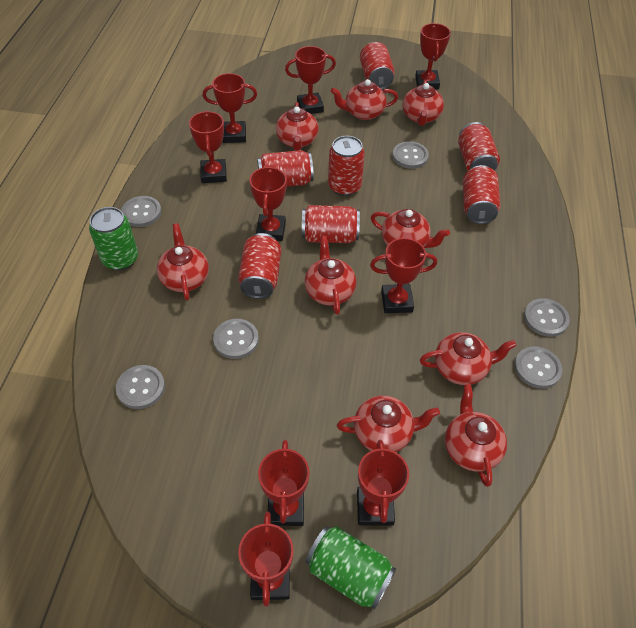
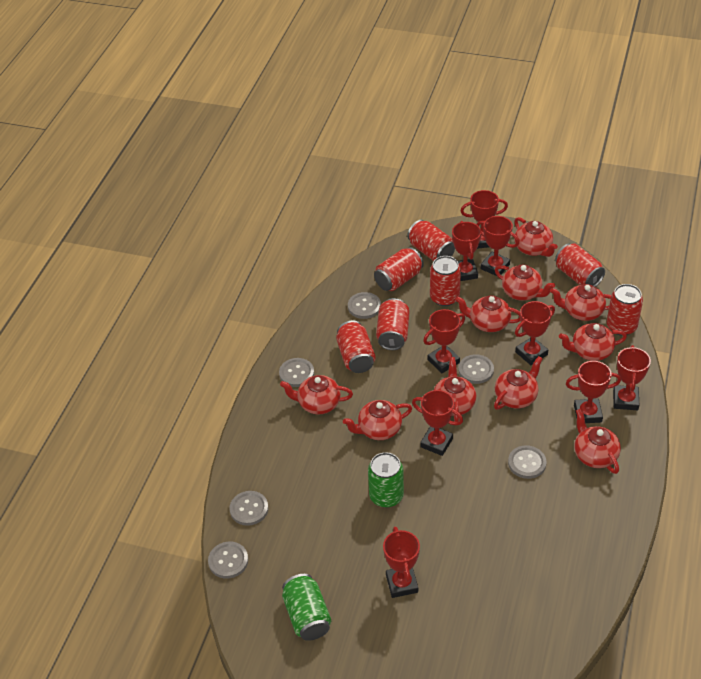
red teapot: [157,223,209,301] [276,102,319,151] [305,236,356,315] [331,79,398,120] [337,396,440,452] [371,209,450,248] [402,80,444,126] [420,332,517,385] [445,384,507,487] = 9 -> [280,375,353,414] [343,400,412,440] [434,357,476,422] [455,295,520,332] [494,356,543,410] [495,264,555,301] [514,217,558,257] [550,284,611,321] [559,323,627,361] [575,409,621,474] = 10

